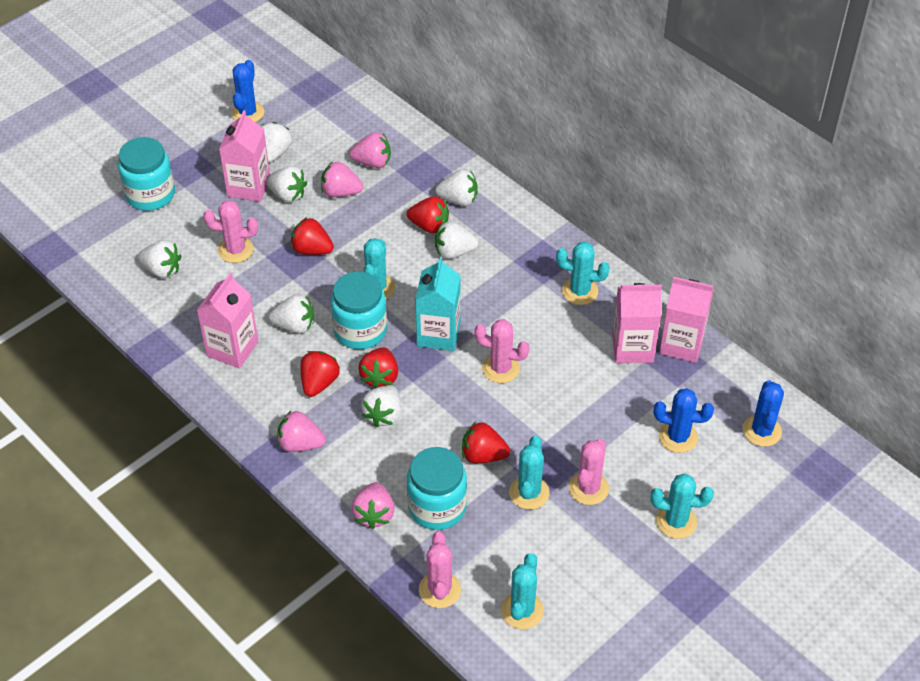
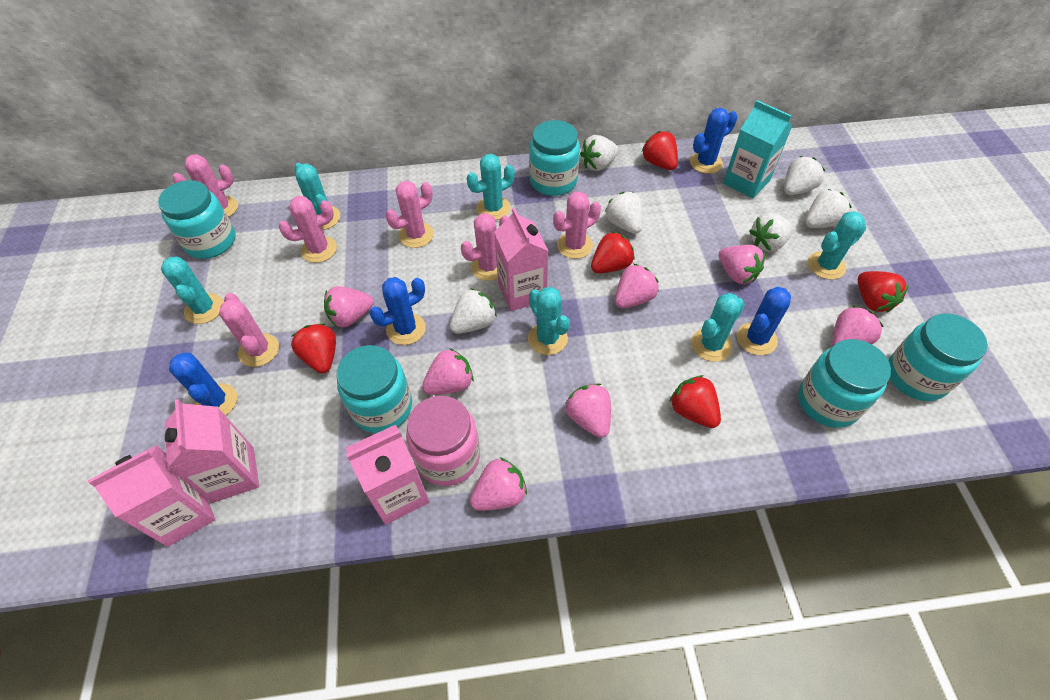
blue cactus: [231,60,264,122] [654,388,714,453] [742,380,784,447] = 3 -> [169,353,237,416] [369,277,426,345] [690,108,737,174] [737,287,791,355] = 4
pink cactus: [203,200,258,263] [419,532,461,608] [474,319,530,383] [569,439,609,505] = 4 -> [173,154,238,217] [219,293,279,367] [279,196,337,263] [386,181,434,248] [461,213,509,281] [553,191,601,259] = 6
pink jar: none = 0 -> [406,396,480,486] = 1
pink strawberry: [277,411,326,452] [321,161,363,197] [349,132,391,168] [351,482,395,529] = 4 -> [324,286,374,327] [422,348,474,395] [470,457,527,511] [565,383,611,438] [615,264,659,308] [719,245,765,284] [832,305,884,346] = 7
turquoise cactus: [364,238,395,299] [501,553,544,629] [509,436,550,510] [556,242,610,305] [650,473,714,539] = 5 -> [161,257,223,324] [294,163,340,230] [467,154,515,220] [528,287,570,355] [691,293,745,362] [808,211,866,280] = 6
turquoise jar: [118,137,175,211] [331,272,387,349] [407,447,467,530] = 3 -> [158,180,235,259] [336,345,412,433] [529,120,580,196] [798,339,891,428] [888,314,988,401] = 5
white strawberry: [138,240,181,278] [261,122,292,163] [266,166,307,202] [269,294,314,334] [361,385,401,427] [435,170,478,206] [435,222,478,259] = 7 -> [450,288,497,334] [580,135,619,171] [605,192,643,234] [749,213,793,252] [784,156,825,195] [805,189,852,228] = 6

